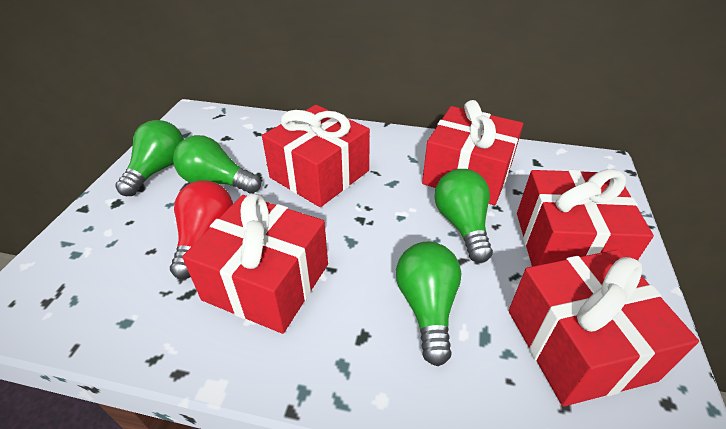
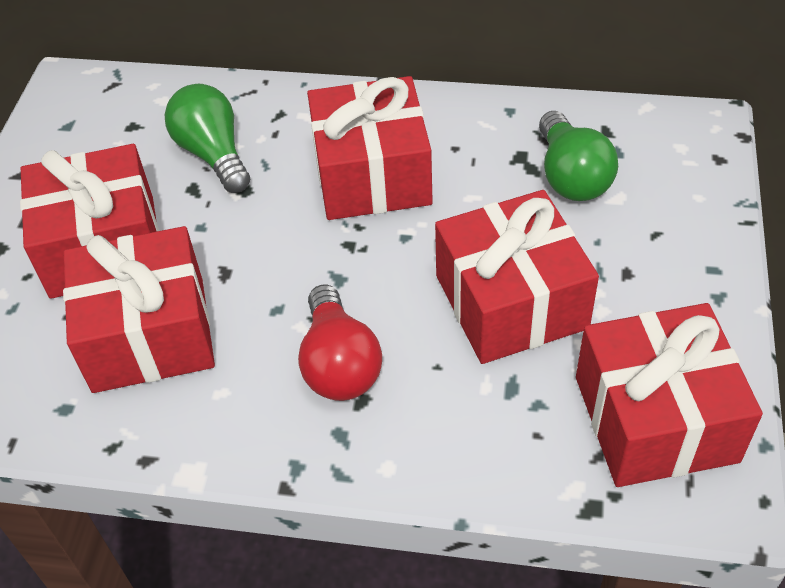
green light bulb: [115,120,184,196] [173,135,261,194] [396,242,461,366] [434,169,493,263] = 4 -> [165,84,250,193] [539,111,618,201] = 2

